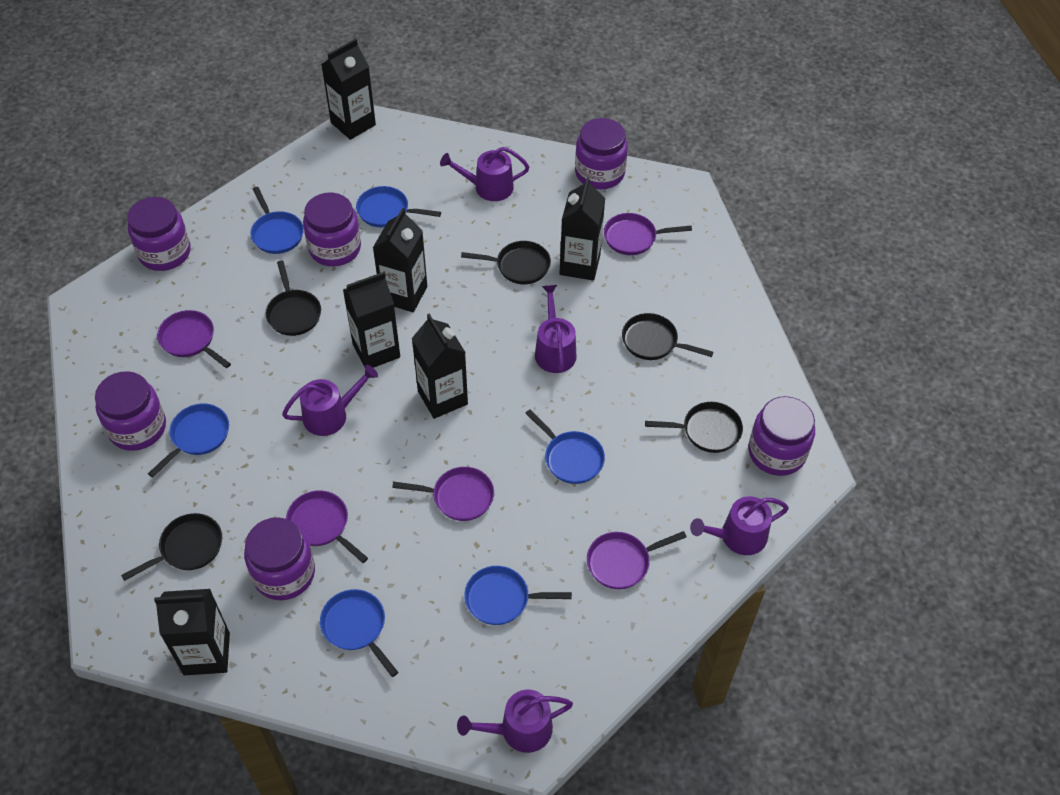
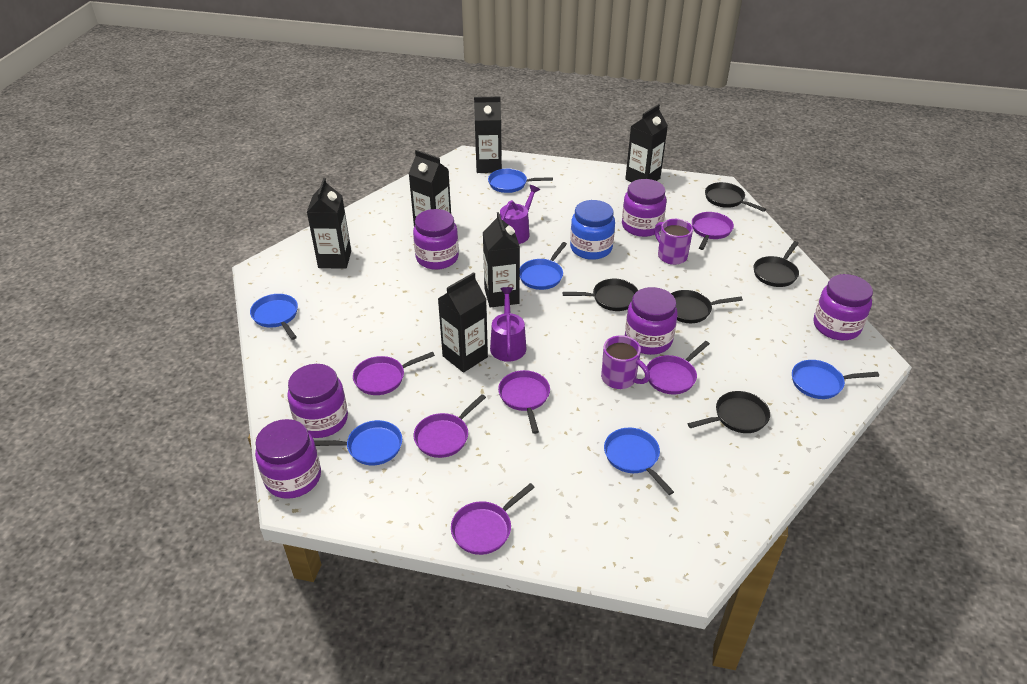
blue jar: none = 0 -> [570,200,615,260] = 1
purple mug: none = 0 -> [601,335,650,389] [654,219,693,265] = 2
purple pan: [157,310,231,368] [286,490,368,563] [392,467,494,521] [587,531,687,589] [604,213,692,255] = 5 -> [353,352,435,395] [414,394,486,458] [451,483,535,555] [498,370,550,434] [647,341,710,394] [692,212,734,250] = 6
purple watering can: [282,365,378,436] [440,147,529,201] [457,689,573,753] [535,285,577,373] [690,496,789,555] = 5 -> [490,287,526,362] [500,185,540,244] = 2

